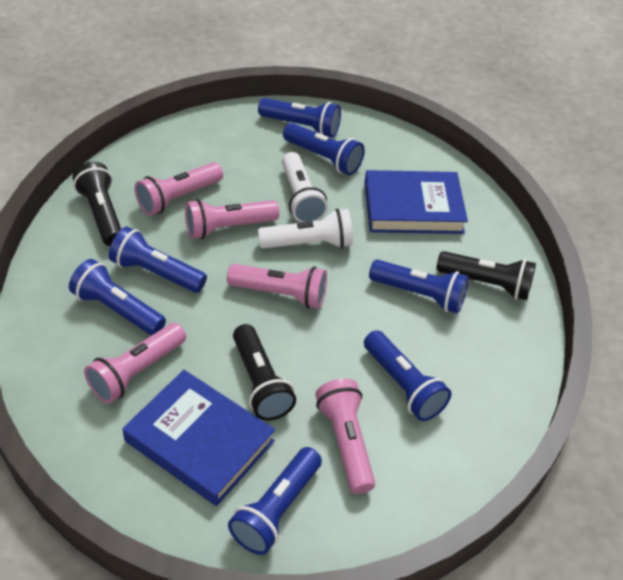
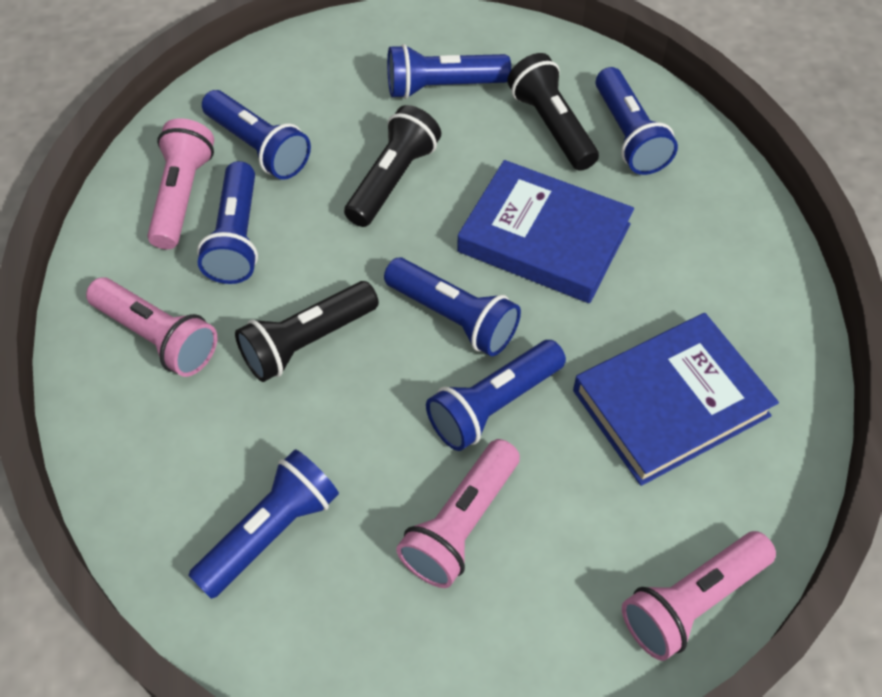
pink flashlight: [84,323,186,403] [135,162,223,216] [185,199,279,239] [227,264,327,309] [315,379,375,494] = 5 -> [86,277,217,377] [147,118,214,249] [396,439,520,588] [622,531,776,661] = 4
white flashlight: [258,209,353,249] [282,152,328,223] = 2 -> none = 0

